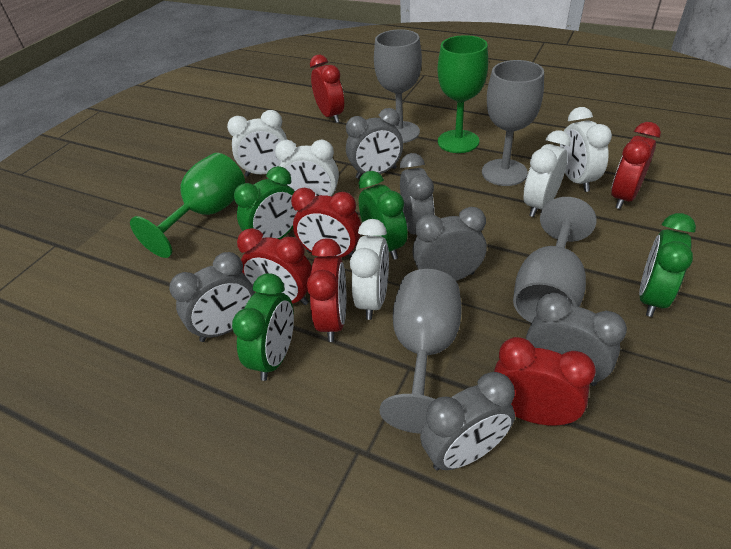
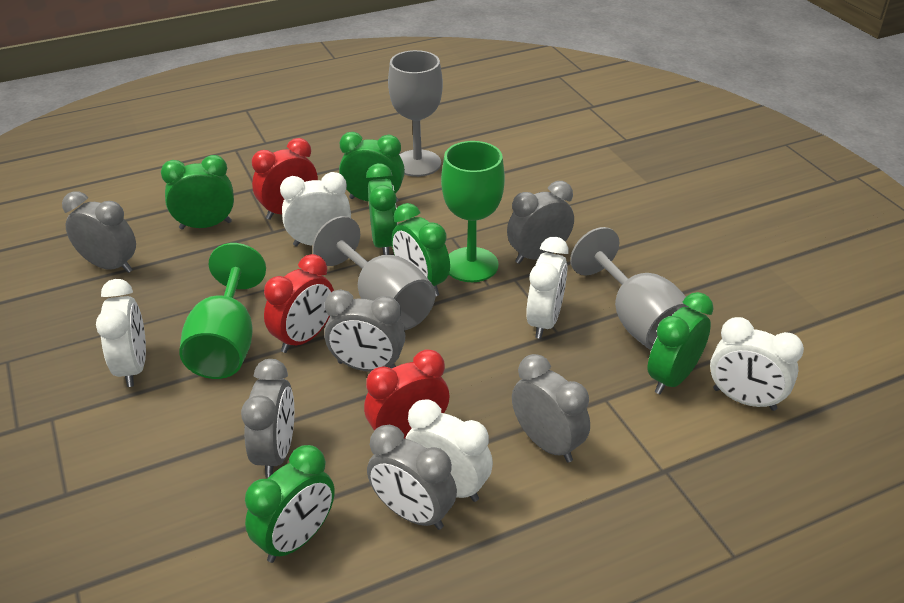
green clock: [232,273,294,381] [234,166,298,239] [359,171,408,260] [639,213,696,317] = 4 -> [161,155,234,230] [245,445,335,563] [339,132,405,202] [366,163,398,255] [392,203,450,296] [647,292,714,394] = 6
grey goblet: [374,29,422,143] [380,269,462,434] [482,60,544,186] [513,197,596,323] = 4 -> [312,216,436,330] [388,50,443,177] [570,227,688,350] = 3
red clock: [237,228,312,305] [291,188,361,257] [307,238,346,342] [310,54,344,123] [494,337,596,426] [611,122,661,209] = 6 -> [252,138,318,220] [264,254,334,353] [364,350,450,438] = 3

